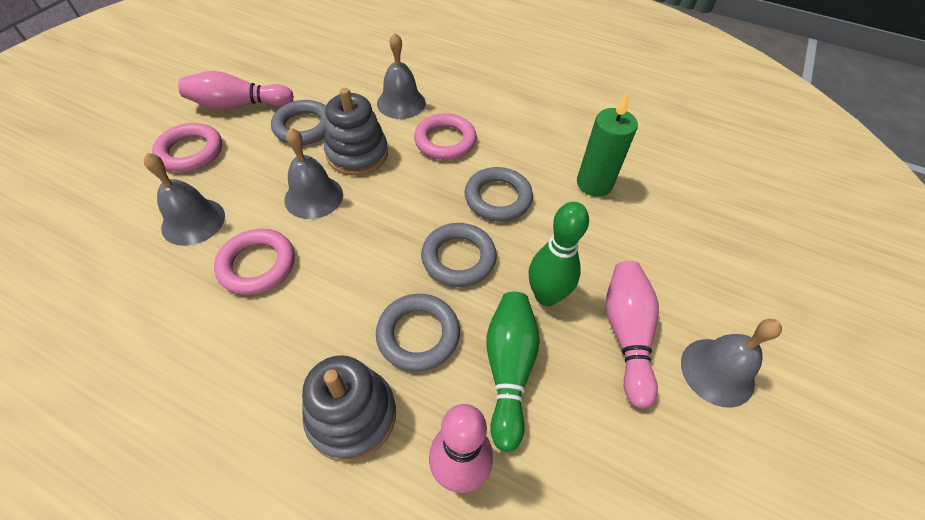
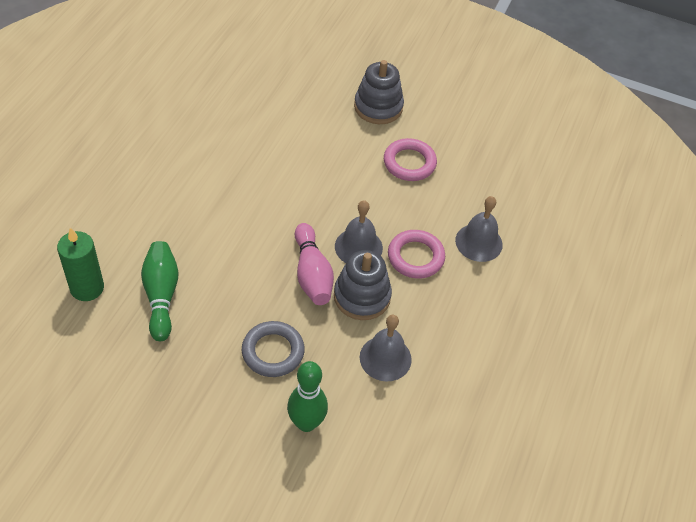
grey bell: [144,153,225,246] [284,128,343,219] [377,33,426,119] [681,319,782,408] = 4 -> [335,200,383,263] [360,315,412,382] [455,196,503,262] = 3
grey ring: [271,100,326,145] [376,294,460,372] [421,223,497,287] [465,167,533,222] = 4 -> [242,321,305,377] = 1
pink bowling pin: [178,71,294,109] [429,404,493,493] [606,261,659,409] = 3 -> [295,223,334,305] = 1
pink ring: [152,123,222,172] [214,229,295,295] [414,113,477,160] = 3 -> [384,138,437,181] [388,230,445,278] = 2

